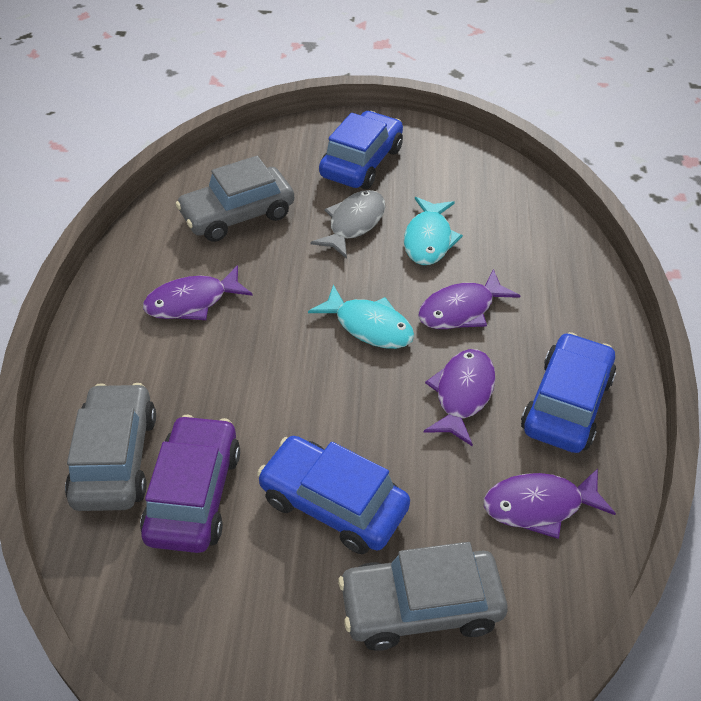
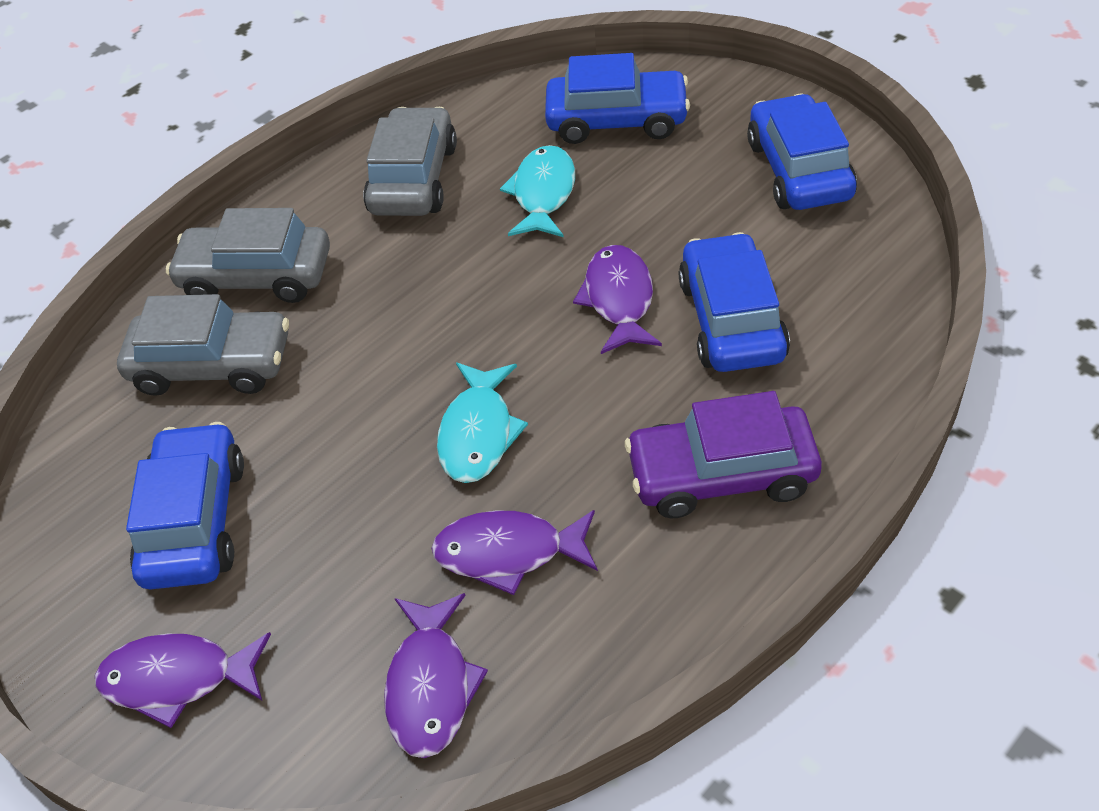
blue car: [257,436,410,554] [319,111,403,189] [521,332,616,453] = 3 -> [126,422,244,590] [545,53,690,144] [679,232,790,372] [747,94,857,210] = 4
grey fish: [310,190,385,259] = 1 -> none = 0

